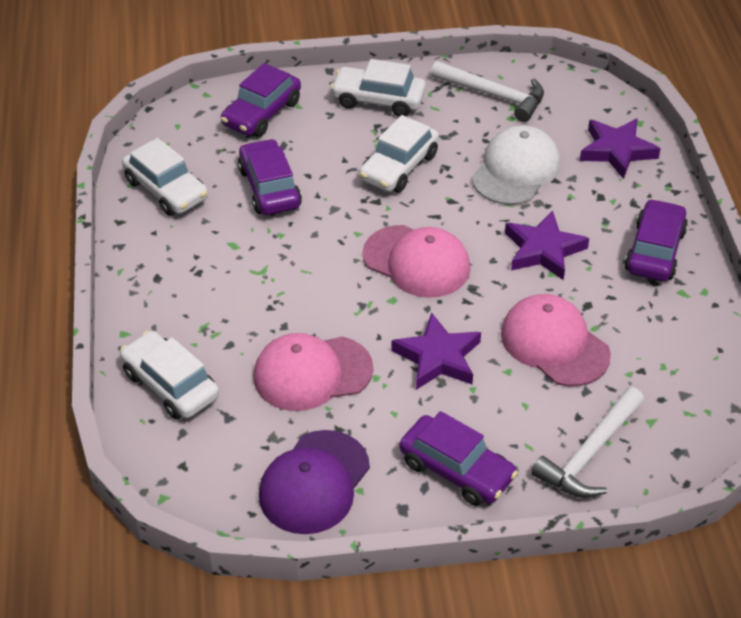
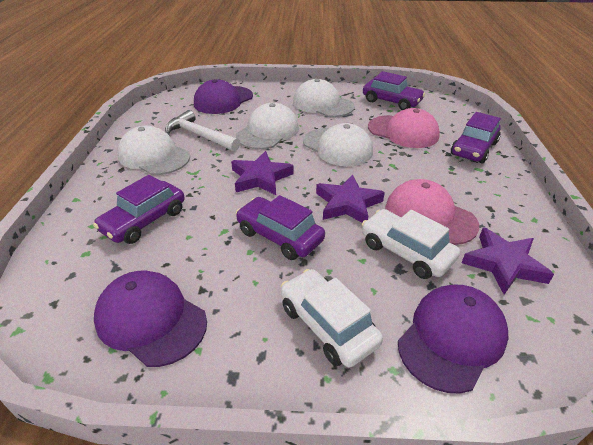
pink cap: [253,333,373,411] [362,225,470,298] [501,294,611,387] = 3 -> [368,108,440,148] [385,179,479,245] = 2
purple cap: [259,430,370,534] = 1 -> [94,270,207,367] [194,79,253,114] [398,285,509,394] = 3
white cap: [471,125,560,205] = 1 -> [117,126,190,175] [236,103,299,149] [293,79,355,117] [303,123,373,166] = 4
white car: [120,331,219,420] [122,138,208,216] [330,59,426,117] [359,115,439,193] = 4 -> [281,269,383,368] [362,209,460,279] = 2
white hammer: [431,61,544,122] [531,387,644,498] = 2 -> [165,110,240,151] = 1

